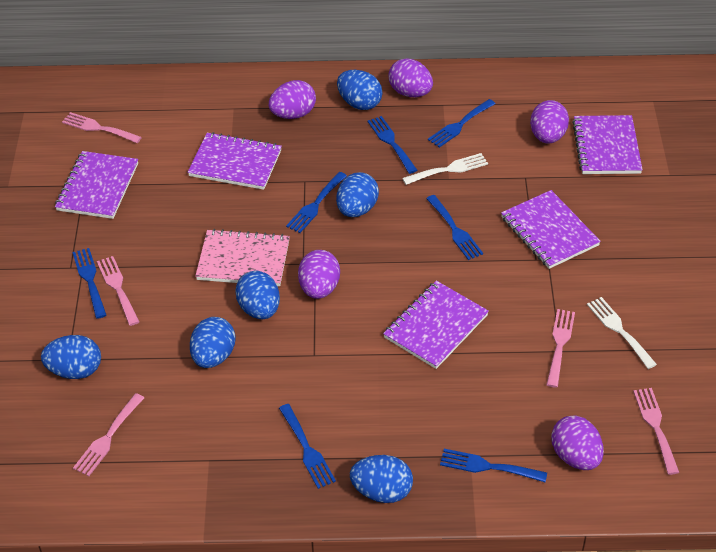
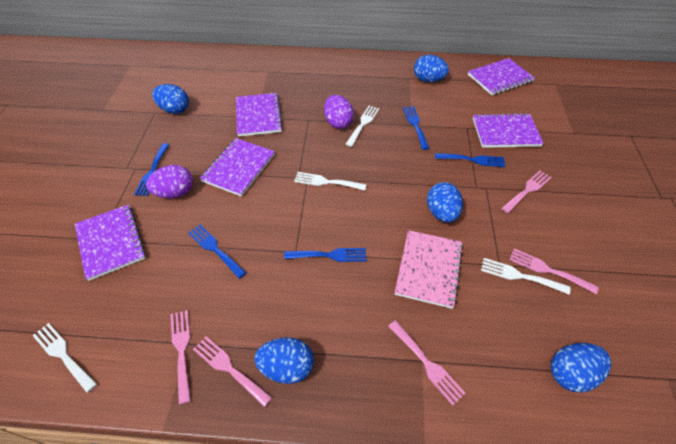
blue egg: [41,335,101,379] [190,317,236,368] [235,271,280,319] [336,172,379,217] [337,70,382,110] [350,455,413,503] = 6 -> [152,84,189,114] [254,337,314,384] [414,55,449,82] [427,182,463,223] [551,343,611,393] = 5
blue fork: [72,248,107,319] [279,404,336,489] [286,172,347,233] [367,116,417,174] [426,195,483,260] [428,99,495,148] [440,449,547,482] = 7 -> [134,143,169,196] [188,225,246,279] [284,248,367,262] [403,106,429,150] [435,153,506,167] = 5
purple egg: [269,80,316,119] [298,250,340,299] [388,58,433,97] [530,100,569,143] [551,415,604,470] = 5 -> [146,165,193,198] [324,95,354,129] = 2
white fork: [402,153,488,185] [587,297,657,369] = 2 -> [32,323,97,393] [294,172,366,190] [346,106,379,147] [481,258,571,294] = 4

